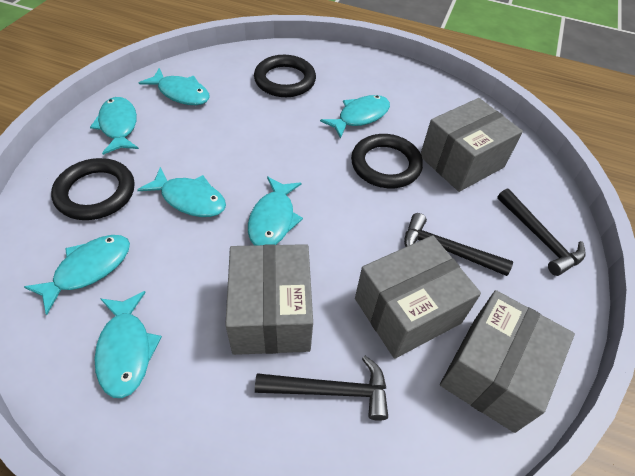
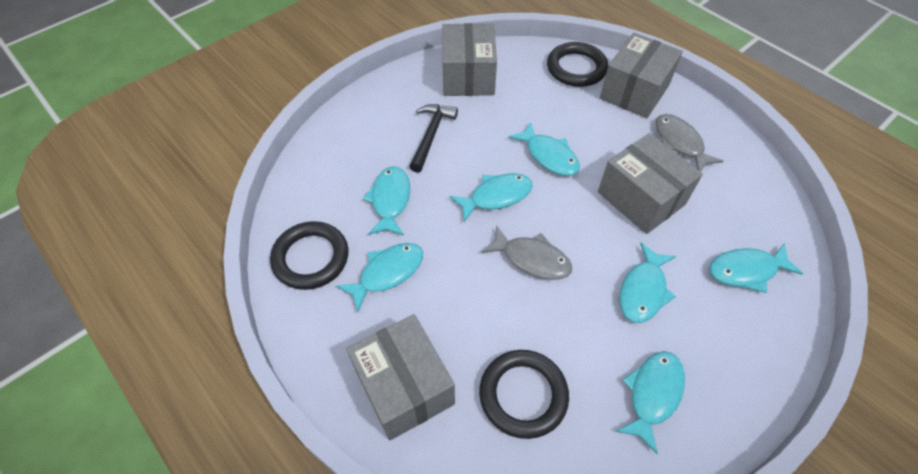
black hammer: [255,356,388,421] [404,213,513,276] [497,188,586,276] = 3 -> [409,104,458,173] = 1
grey fish: none = 0 -> [481,225,572,280] [655,114,724,171] = 2

